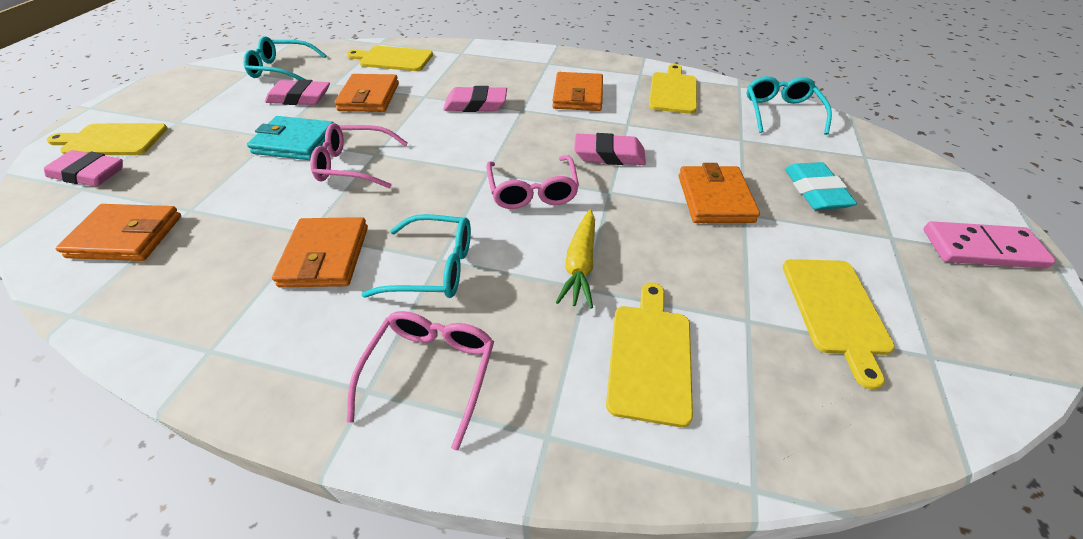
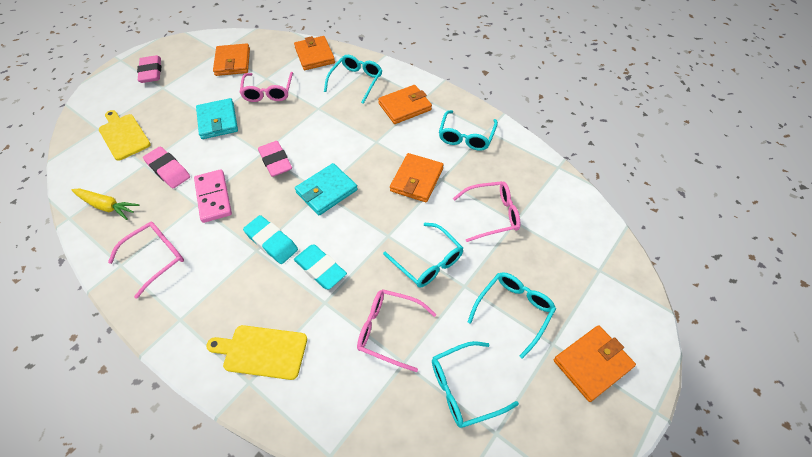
pink eraser: [44,150,123,186] [265,79,330,105] [443,86,507,112] [574,133,646,165] = 4 -> [137,55,161,83] [143,147,190,188] [258,141,292,177] = 3
pink glasses: [310,123,408,188] [347,311,494,450] [486,155,579,209] = 3 -> [108,222,184,299] [239,72,293,102] [357,289,436,372] [453,181,520,242] = 4
turquoise eraser: [785,162,857,210] = 1 -> [243,215,298,264] [294,245,347,289] = 2
turquoise glasses: [243,36,327,80] [361,214,471,298] [747,76,832,135] = 3 -> [324,55,382,104] [383,223,463,288] [432,341,519,428] [439,110,498,151] [468,272,556,359] = 5
turquoise wallet: [247,116,334,160] = 1 -> [196,98,238,139] [295,163,358,215] = 2
yellow cutting board: [47,123,168,155] [347,46,433,71] [606,282,693,427] [649,64,697,114] [782,259,895,390] = 5 -> [99,110,151,161] [206,325,307,380] = 2

